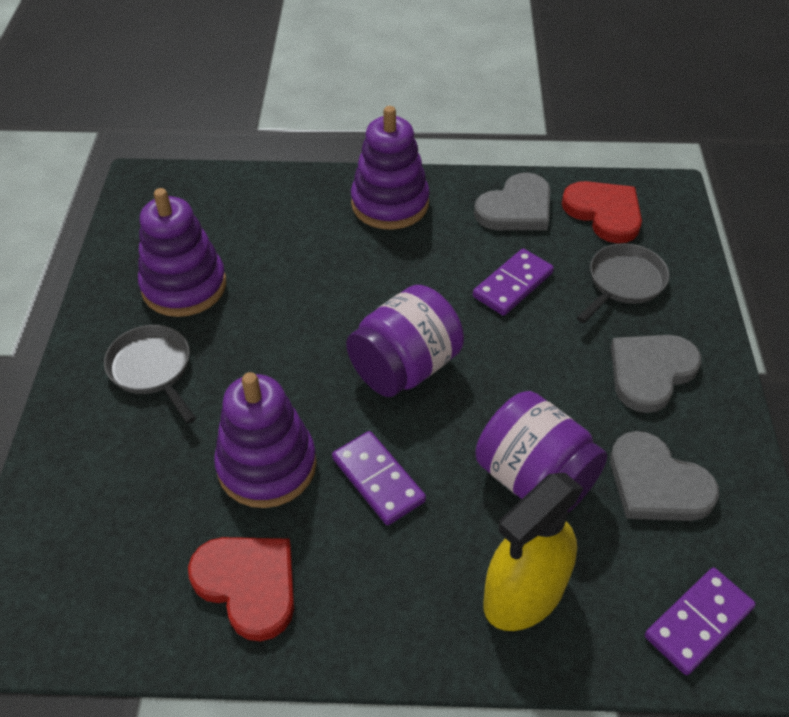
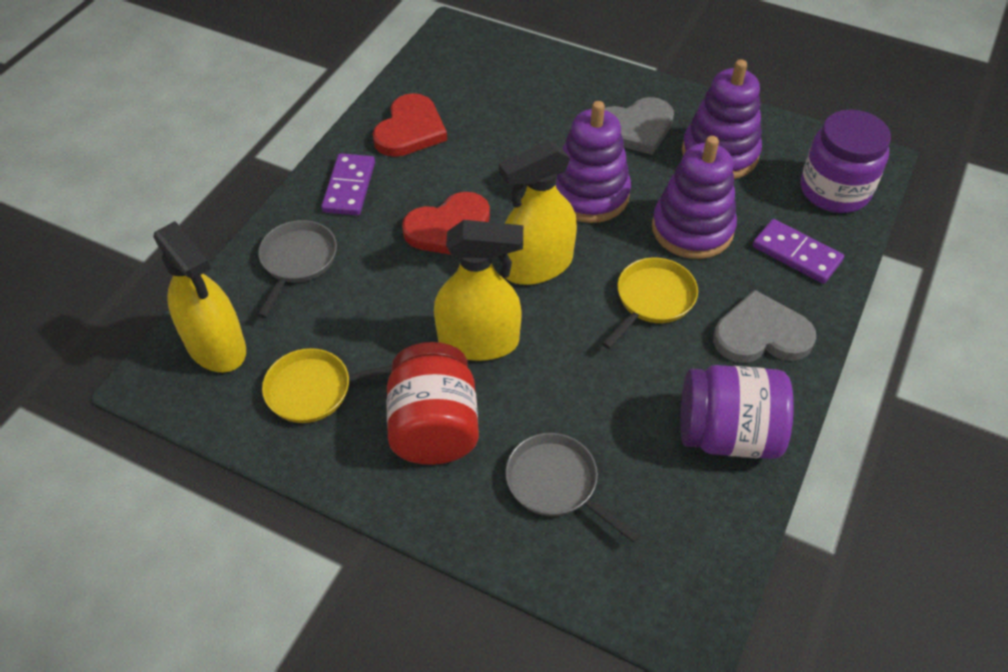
grey heart: [474,173,550,230] [610,431,719,521] [611,335,701,413] = 3 -> [605,97,674,155] [713,290,816,363] = 2
purple domino: [332,431,426,525] [473,248,554,316] [645,568,756,675] = 3 -> [321,153,375,215] [753,219,844,284] = 2
red jar: none = 0 -> [386,342,479,465] = 1
yellow pan: none = 0 -> [262,348,392,423] [602,257,698,349] = 2
yellow spray bottle: [483,473,583,631] = 1 -> [153,221,246,372] [434,220,523,361] [499,141,577,285] = 3

